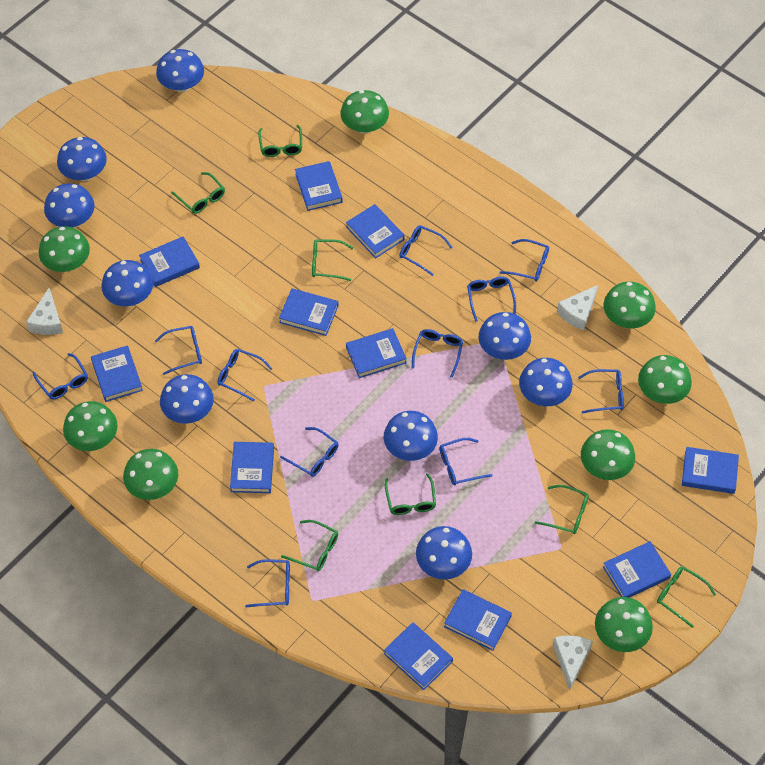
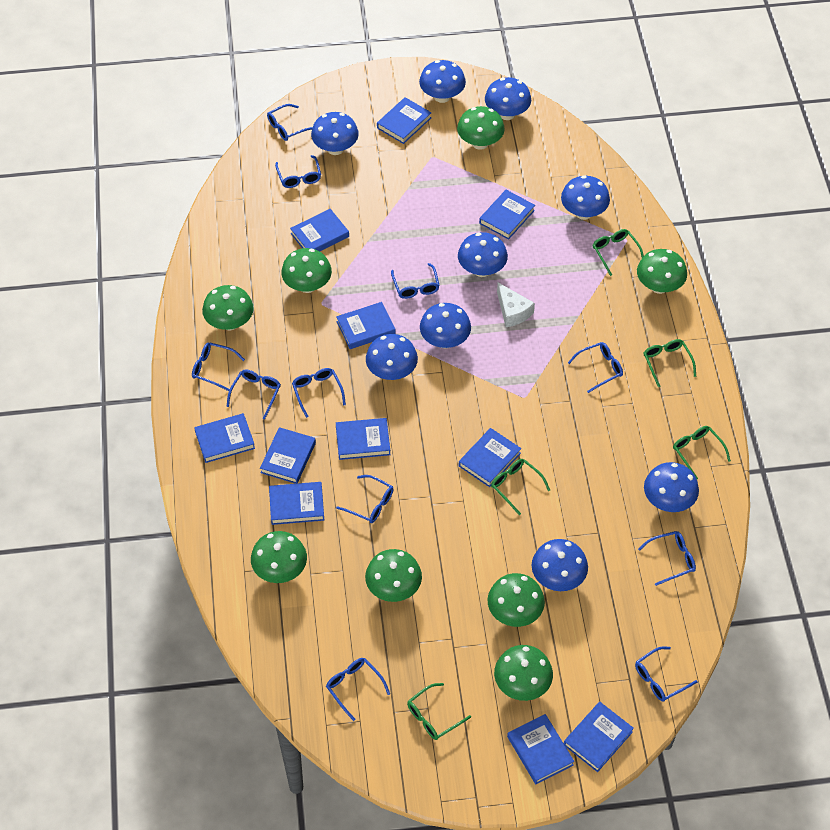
green glasses: [171,172,225,214] [258,125,302,157] [281,520,338,571] [312,239,353,281] [385,473,436,515] [535,485,589,534] [657,567,716,628] = 7 -> [407,683,471,740] [491,459,550,515] [593,229,644,276] [644,339,696,387] [673,426,731,479] = 5
white cheese: [26,287,63,335] [553,635,593,691] [557,285,598,330] = 3 -> [497,283,535,327] = 1

